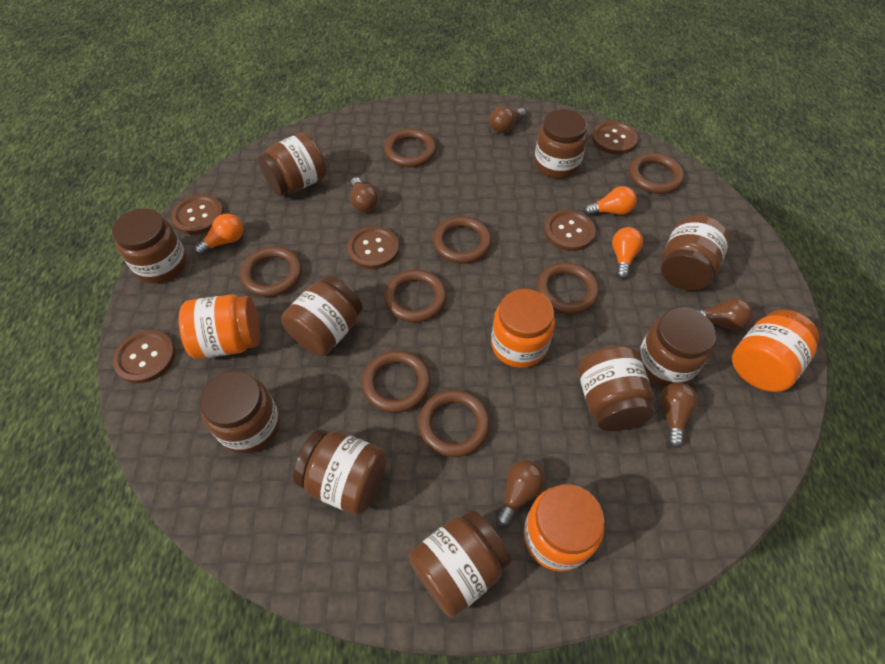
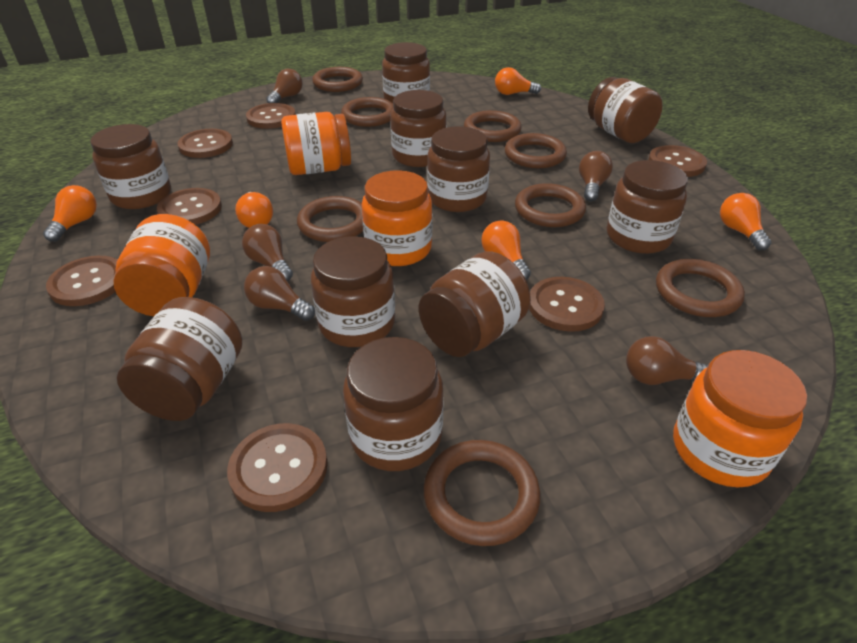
brown button: [113,330,176,384] [171,195,224,235] [347,226,399,269] [544,210,596,251] [592,121,638,155] = 5 -> [46,256,117,306] [157,188,222,225] [177,129,233,158] [227,423,328,512] [246,103,296,129] [529,277,605,332] [649,145,707,177] = 7
orange light bulb: [194,214,243,255] [583,186,637,216] [612,227,643,279] = 3 -> [43,185,97,242] [235,192,273,228] [481,220,531,280] [495,67,541,95] [720,193,771,250] = 5

